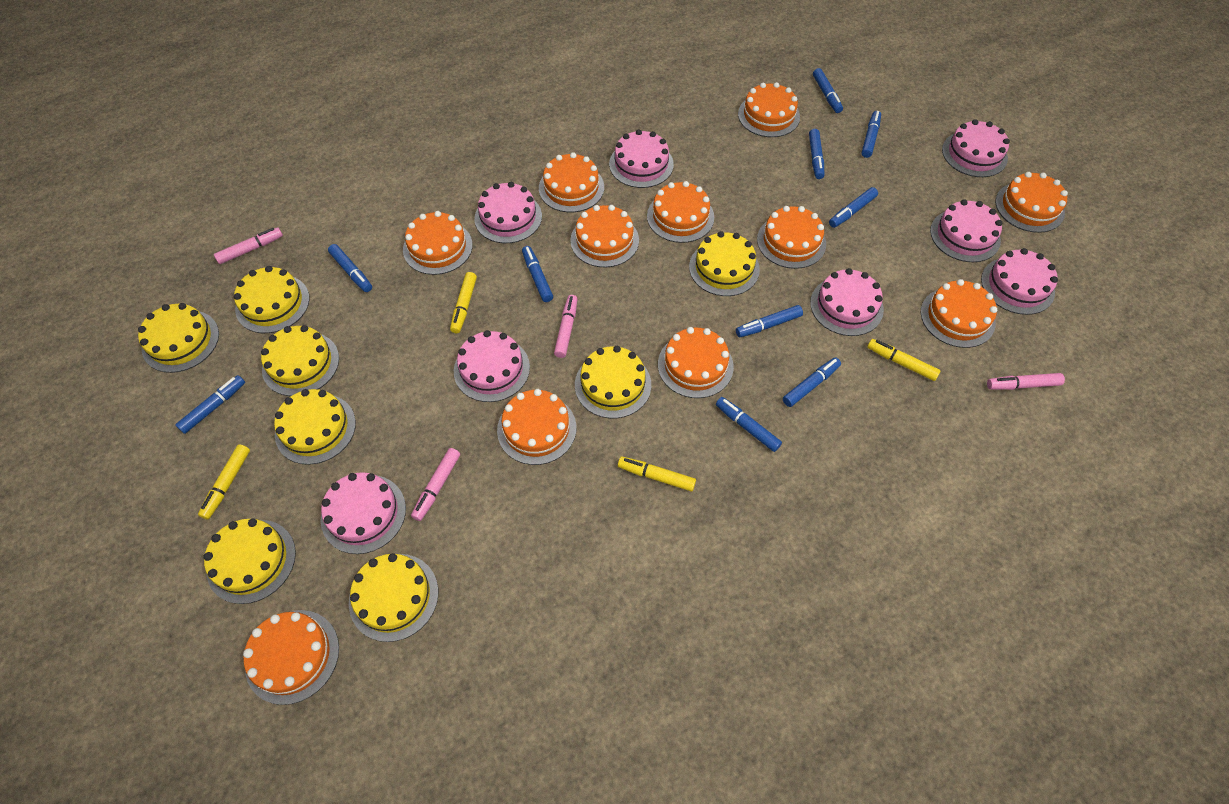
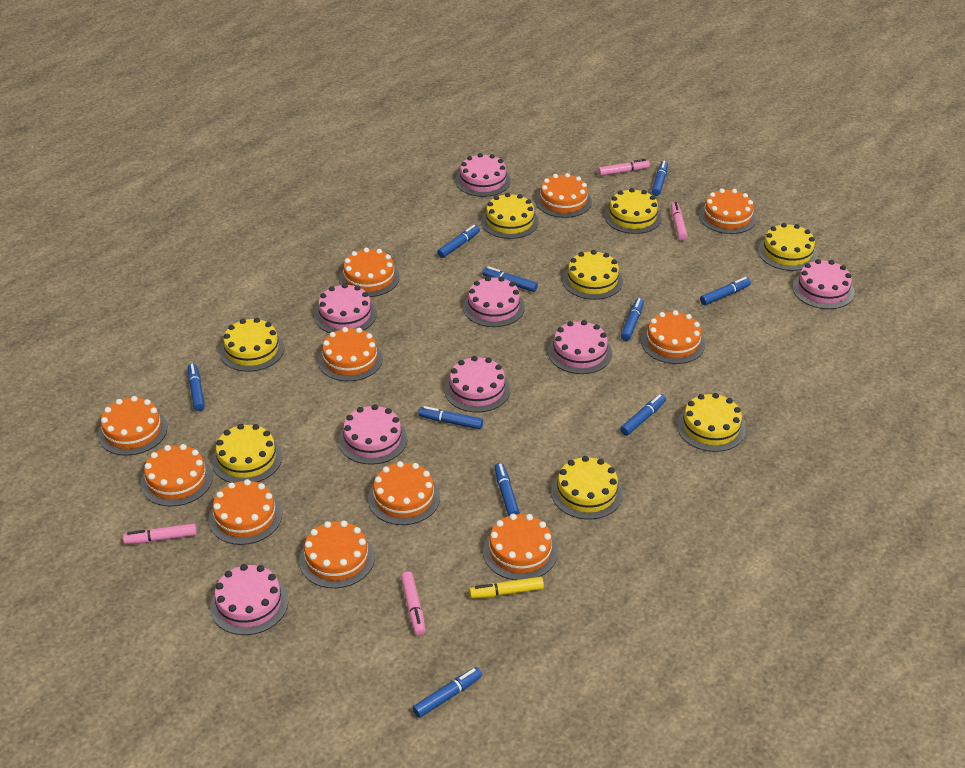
yellow marker: [198,444,250,519] [450,272,477,333] [618,457,696,491] [867,339,941,381] = 4 -> [469,577,544,599] = 1

